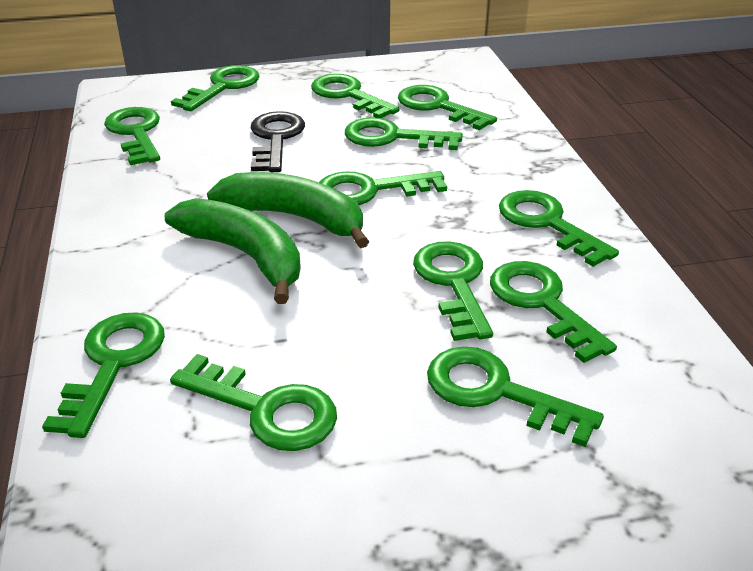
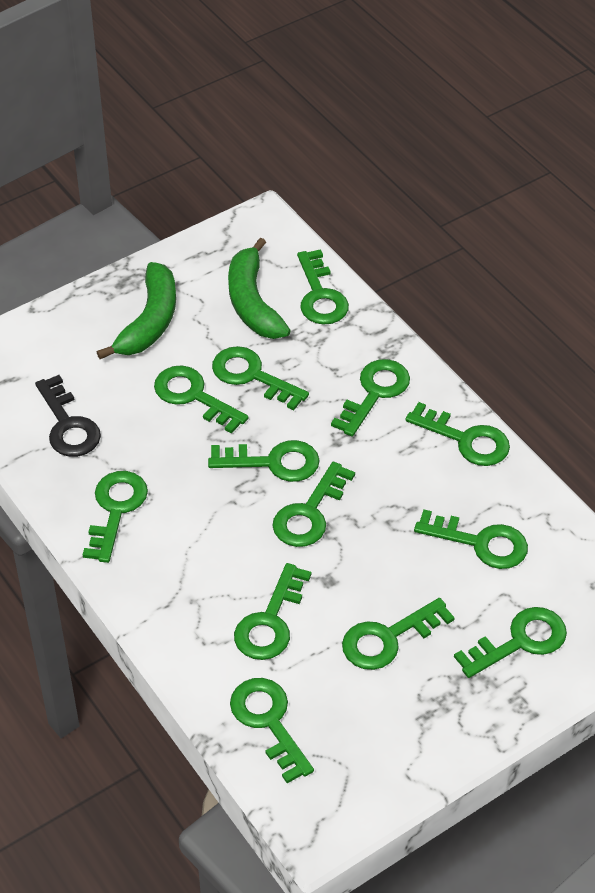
green key: [42,312,165,438] [104,107,160,165] [170,354,337,451] [171,65,260,111] [311,74,399,118] [319,171,447,205] [345,117,463,150] [398,85,497,130] [413,241,493,341] [427,346,604,447] [490,261,617,363] [499,190,619,267] = 12 -> [83,471,148,563] [154,366,249,434] [208,440,320,482] [212,346,309,410] [230,678,314,783] [234,563,312,660] [273,462,355,547] [297,249,349,325] [331,359,410,437] [342,598,455,670] [405,402,510,466] [414,509,528,569] [454,607,567,678] = 13

